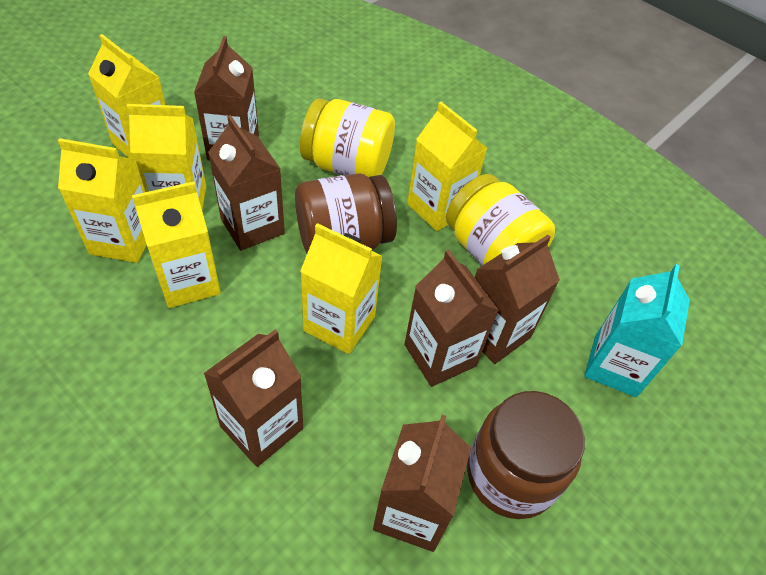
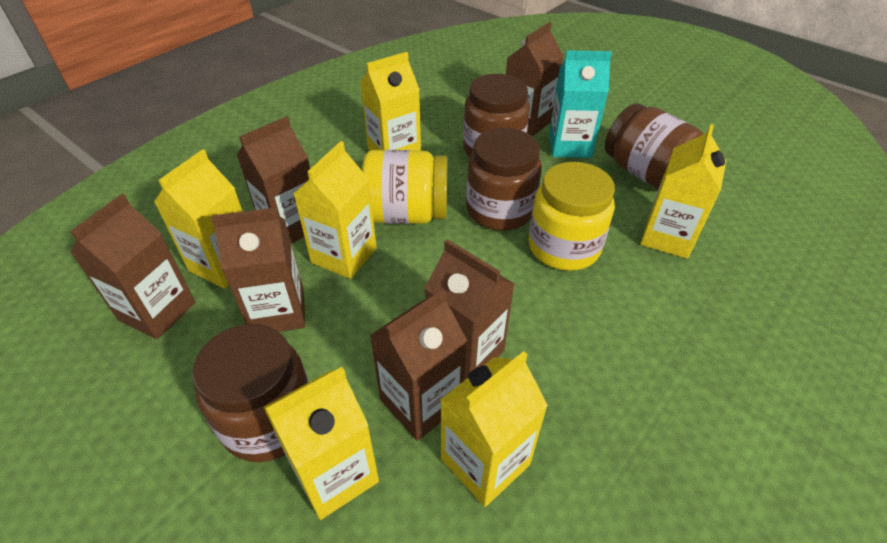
brown jar: [295,173,397,254] [467,391,585,519] = 2 -> [192,324,309,462] [463,74,530,157] [466,128,542,231] [605,103,703,189] = 4

